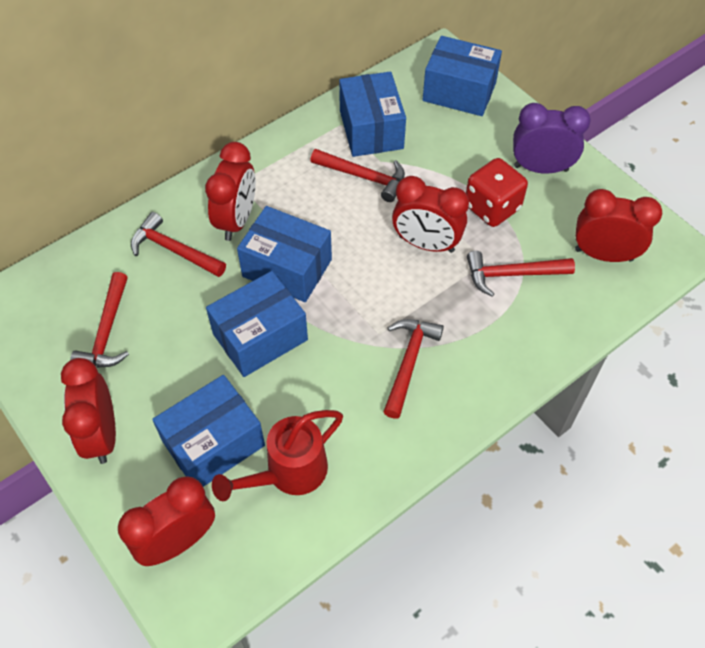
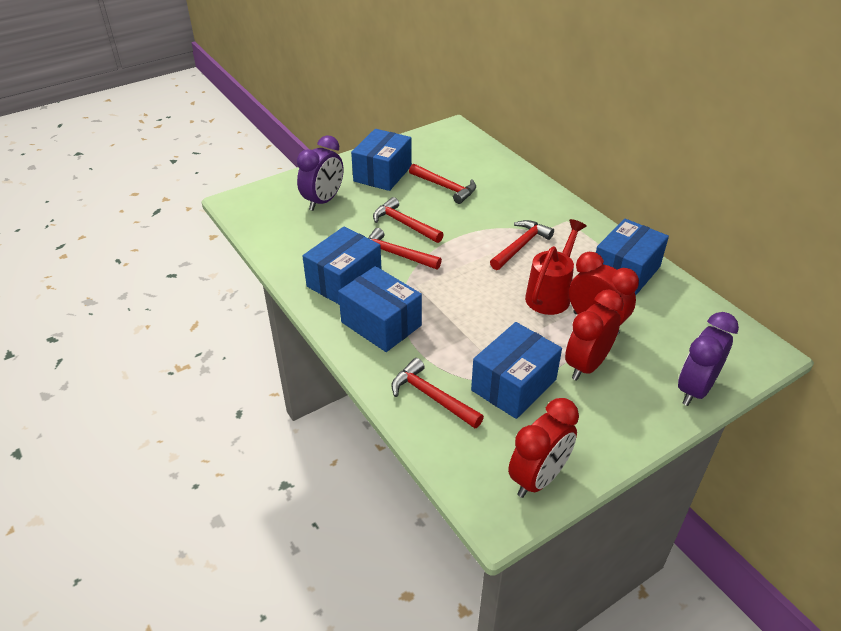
purple clock: [513,103,591,173] = 1 -> [297,135,344,211] [678,312,739,406] = 2
red clock: [61,358,116,464] [118,476,215,566] [205,142,256,241] [392,176,469,253] [575,189,663,262] = 5 -> [508,398,579,498] [565,289,624,381] [569,252,639,335] = 3
red dice: [466,158,528,227] = 1 -> none = 0

